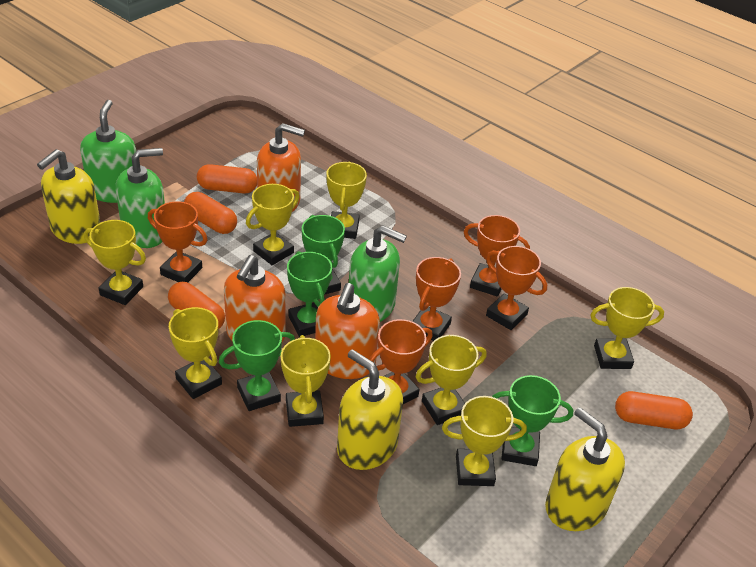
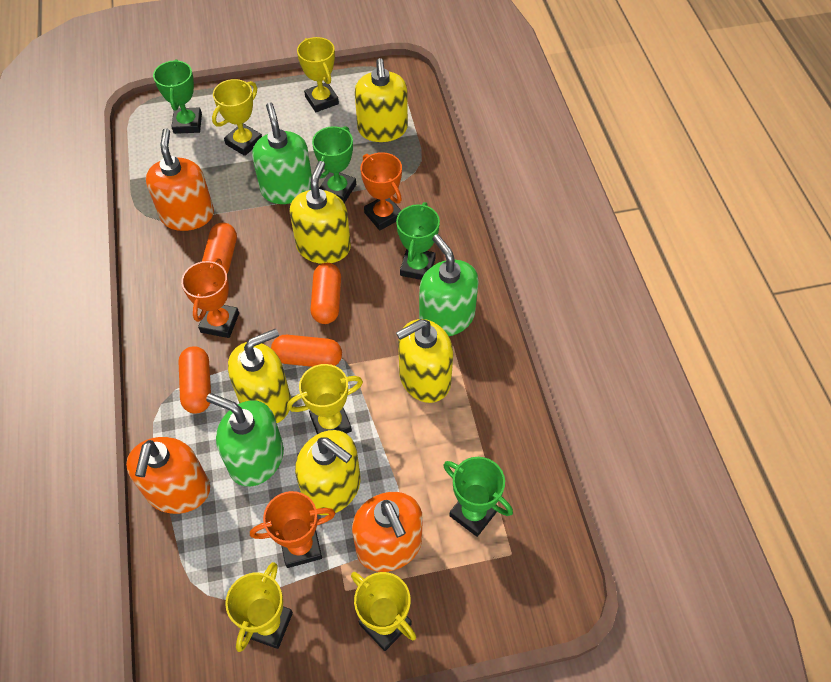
orange trophy: [148,201,208,282] [369,319,433,404] [412,257,461,341] [464,215,530,297] [486,246,547,330] = 5 -> [181,258,239,338] [250,491,335,568] [361,152,402,230] = 3
yellow soap dispenser: [37,149,101,244] [337,349,403,470] [545,407,625,531] = 3 -> [228,329,291,423] [289,161,351,264] [295,430,361,515] [355,58,408,142] [396,319,453,403] = 5
yellow trophy: [84,220,146,305] [169,307,222,399] [246,184,299,265] [281,335,331,427] [327,162,367,239] [416,335,487,425] [442,396,527,486] [591,287,664,369] = 8 -> [212,79,262,156] [225,562,293,652] [287,364,363,434] [297,37,339,112] [351,572,416,651] = 5

